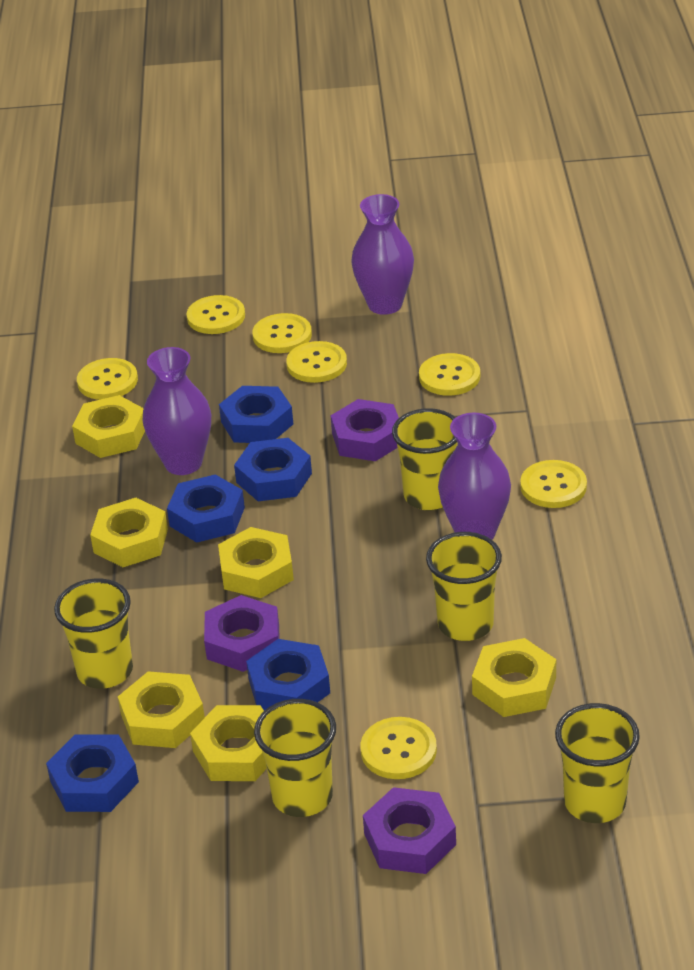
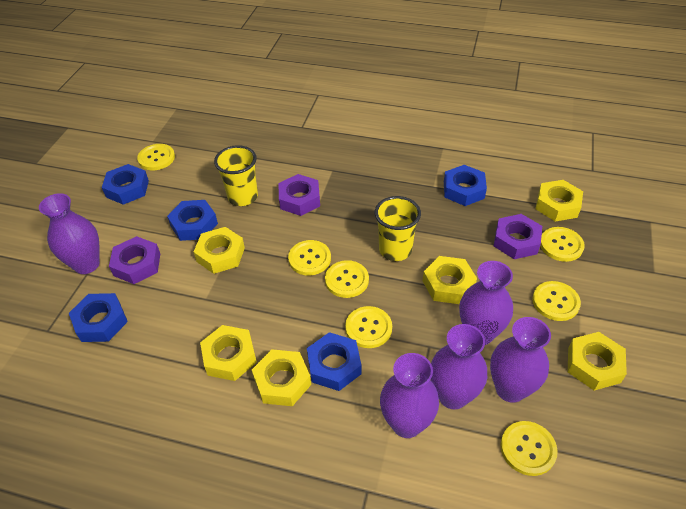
purple vase: [143,347,211,475] [351,194,414,315] [438,413,511,540] = 3 -> [39,193,100,274] [380,353,439,438] [431,324,487,409] [459,261,513,345] [490,317,551,403] = 5
yellow cup: [54,579,133,689] [254,699,336,817] [392,408,458,510] [426,532,502,641] [555,703,640,823] = 5 -> [214,145,258,206] [375,196,421,261] = 2

